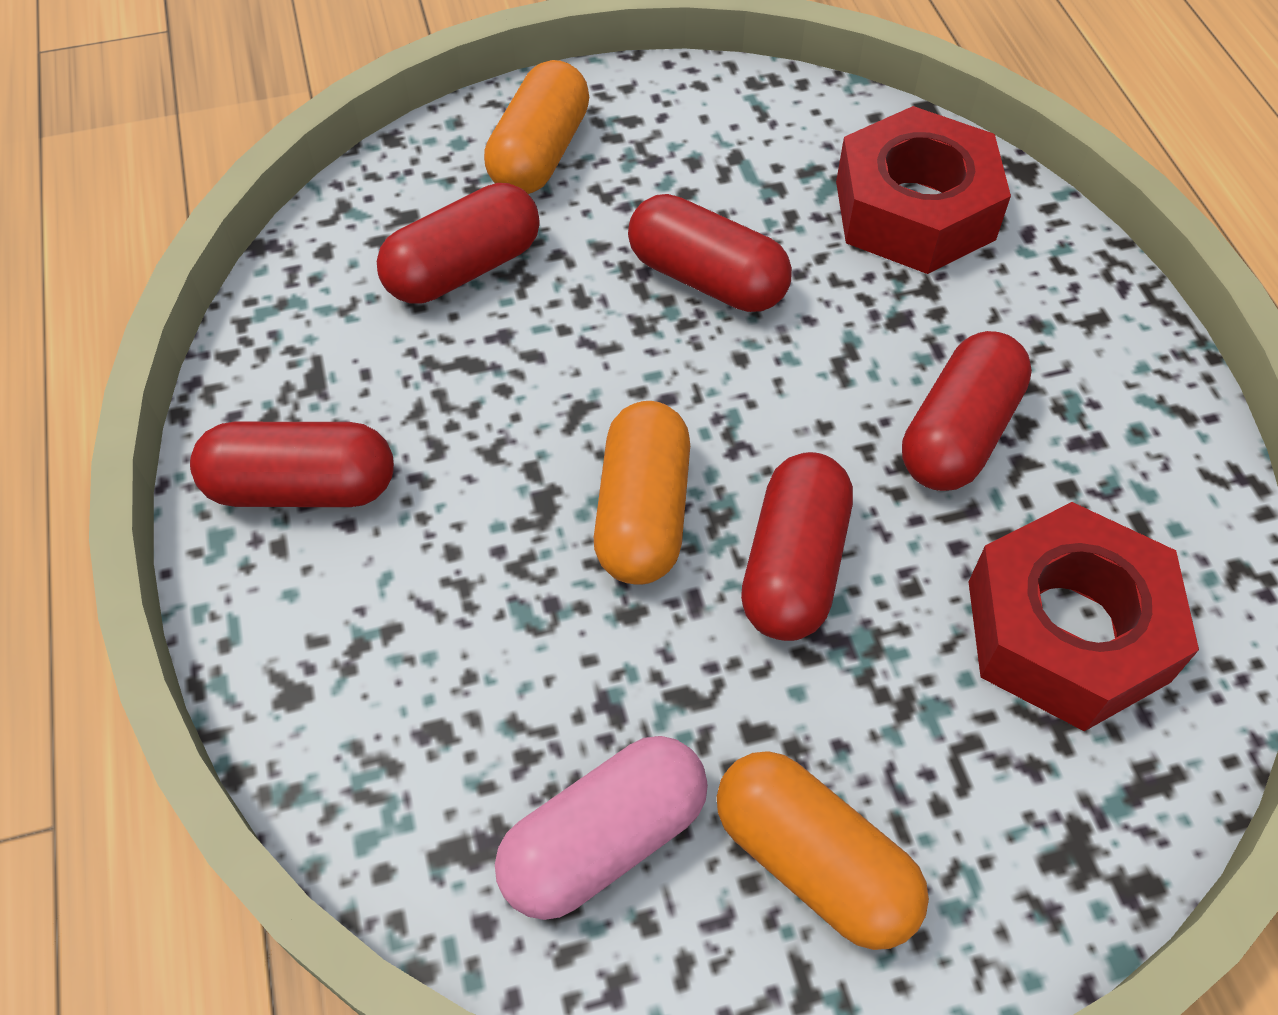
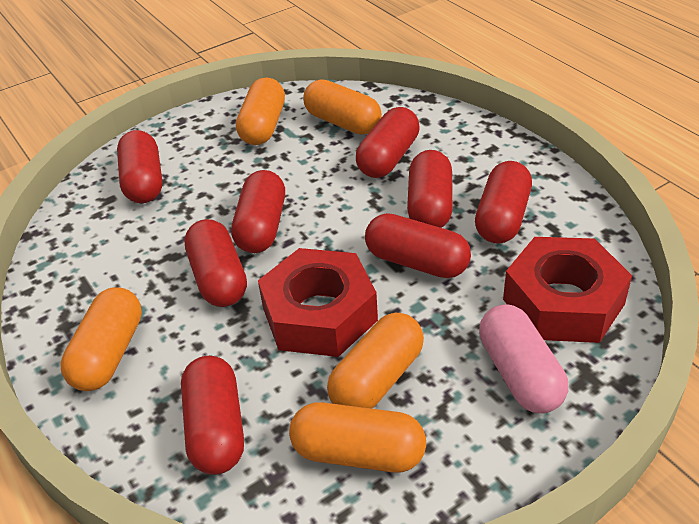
orange capsule: [484,60,589,194] [594,401,690,584] [717,751,929,950] = 3 -> [60,287,142,391] [236,78,285,145] [289,402,426,473] [303,80,382,134] [327,313,424,409] = 5
red capsule: [190,422,394,507] [377,183,540,304] [628,194,792,312] [741,452,853,641] [902,331,1032,491] = 5 -> [117,130,163,203] [181,356,244,475] [184,219,247,307] [231,170,285,253] [356,107,420,178] [365,213,471,278] [407,150,453,228] [475,161,532,243] = 8

